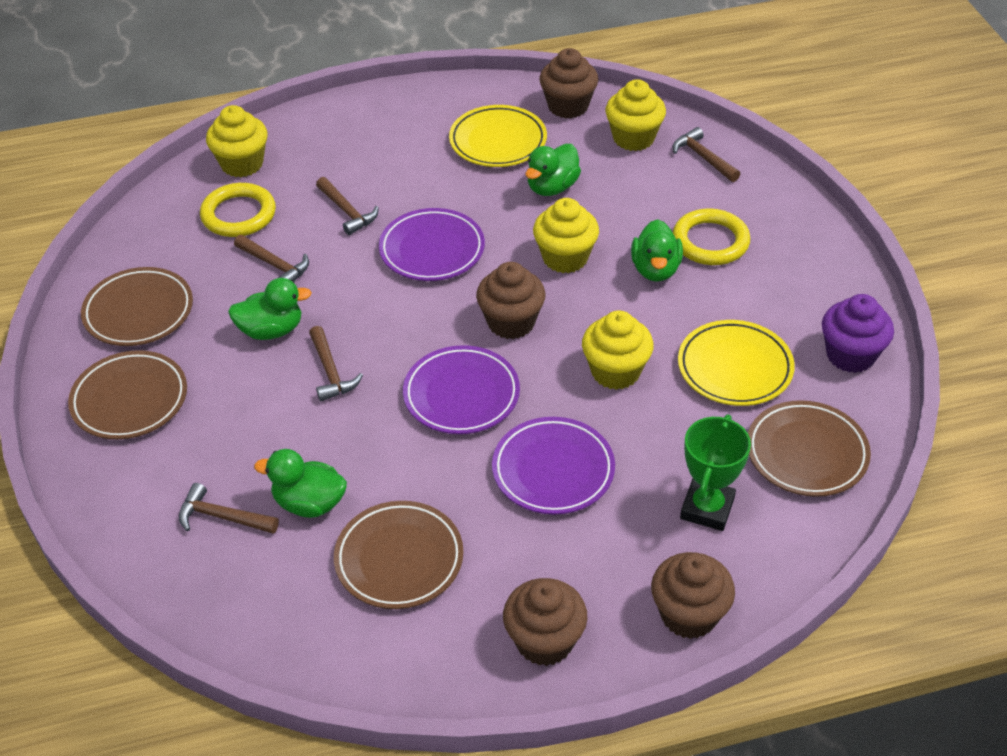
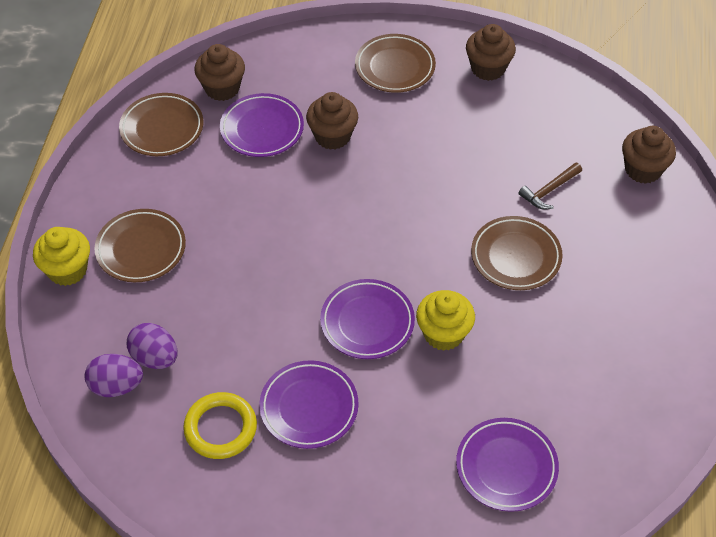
brown hammer: [179,483,279,534] [234,235,309,281] [309,326,363,401] [316,177,379,235] [673,127,740,182] = 5 -> [518,162,582,210] = 1
green duck: [228,278,312,340] [254,449,347,518] [525,144,581,196] [631,219,683,282] = 4 -> none = 0
green trophy: [680,414,751,531] = 1 -> none = 0
purple cupcake: [822,294,894,373] = 1 -> none = 0
purple egg: none = 0 -> [85,354,143,397] [127,323,178,369] = 2
purple plate: [379,208,485,281] [403,345,520,434] [492,417,615,515] = 3 -> [220,93,304,157] [259,360,359,449] [320,279,415,359] [456,418,559,512] = 4
yellow cupcake: [206,105,268,177] [533,198,599,273] [582,311,654,390] [605,79,666,151] = 4 -> [33,227,90,286] [416,290,475,351] = 2
yellow plate: [449,105,547,167] [678,320,795,406] = 2 -> none = 0
yellow ring: [200,183,276,237] [673,208,750,265] = 2 -> [183,392,257,459] = 1

